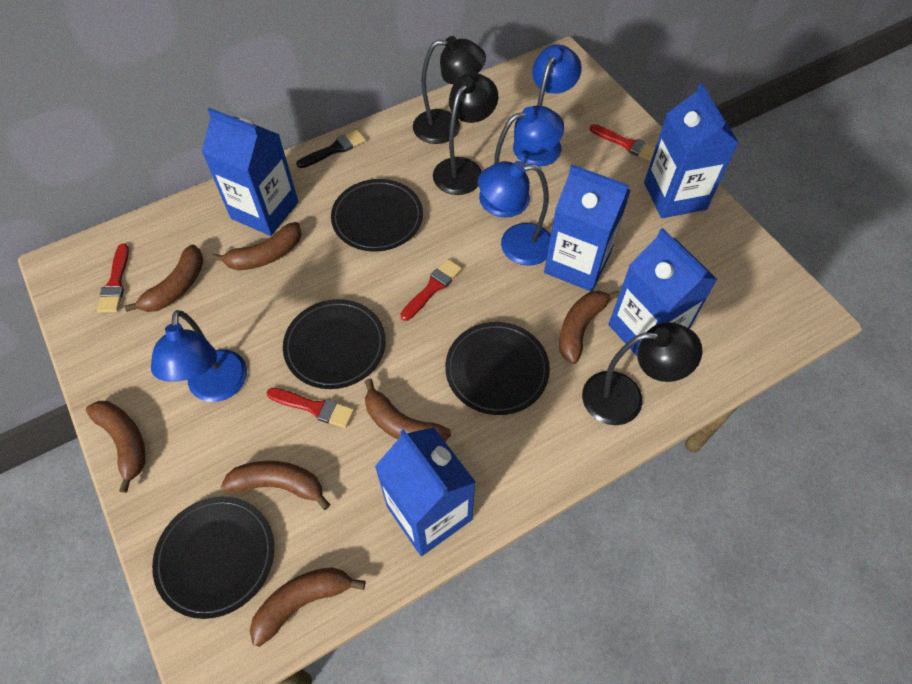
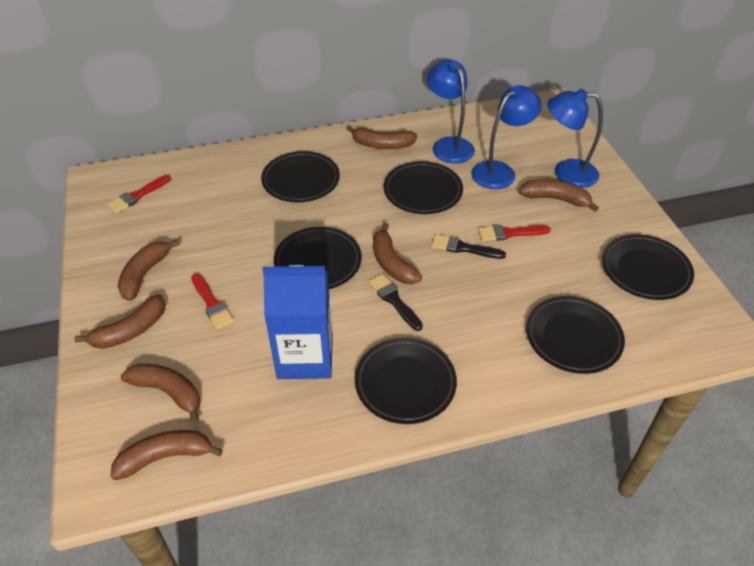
black brush: [296,130,366,168] = 1 -> [369,274,423,331] [432,234,506,259] = 2
black lamp: [413,36,486,144] [433,73,498,195] [582,322,703,425] = 3 -> none = 0
black plate: [152,496,274,619] [283,299,386,389] [331,179,423,251] [445,322,550,415] = 4 -> [261,151,340,202] [274,227,362,289] [355,338,457,424] [384,161,463,214] [526,296,625,374] [602,234,694,300] = 6
blue carton: [202,108,298,236] [375,427,476,556] [544,165,631,292] [609,228,718,357] [644,83,739,218] = 5 -> [262,265,333,379] = 1
blue lamp: [151,310,247,402] [478,161,551,266] [479,105,564,217] [513,44,582,167] = 4 -> [427,59,475,164] [471,85,542,189] [547,89,603,188] = 3
red brush: [97,243,129,313] [266,388,354,428] [400,259,462,321] [590,124,655,162] = 4 -> [108,175,171,213] [191,273,234,329] [478,225,551,241] = 3

